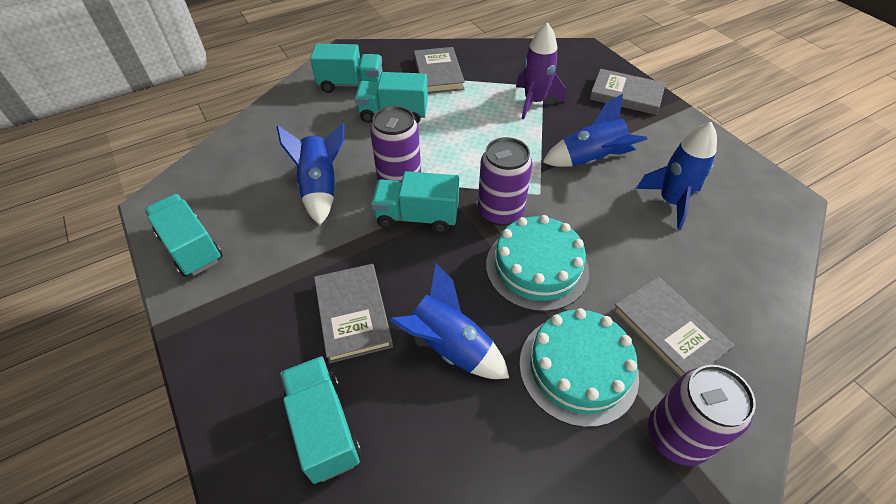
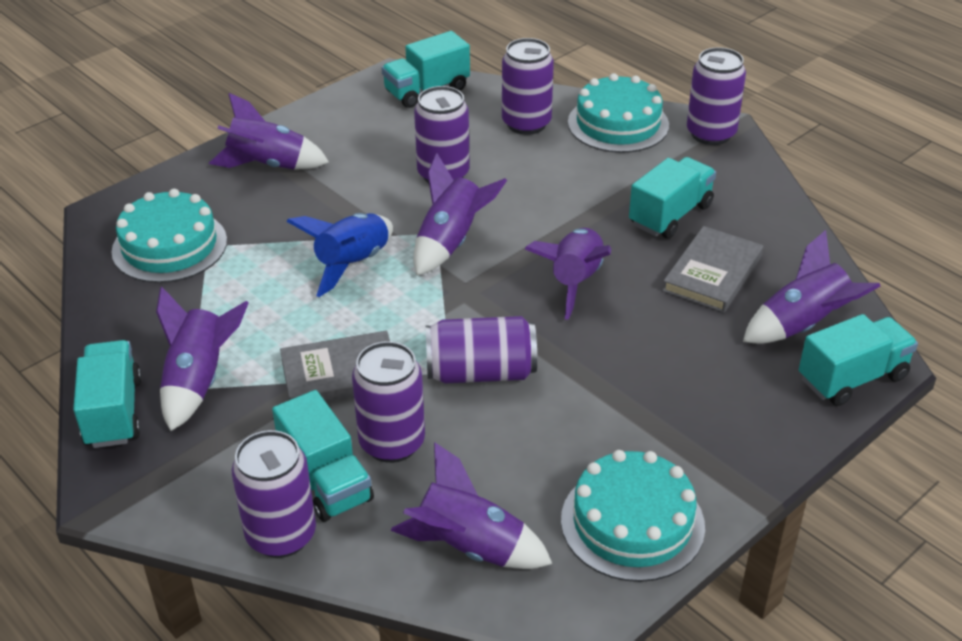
blue rocket: [277,123,344,225] [390,263,509,379] [543,94,648,167] [636,122,717,230] = 4 -> [286,213,393,297] = 1
grey book: [314,264,393,363] [414,47,465,94] [589,69,666,115] [612,276,735,379] = 4 -> [280,331,390,402] [662,226,763,313] = 2
purple can: [370,106,421,183] [478,137,532,226] [648,365,756,466] = 3 -> [232,430,316,558] [352,341,425,463] [414,86,470,183] [426,316,537,383] [502,38,554,135] [687,47,746,145] = 6
purple rocket: [516,22,566,119] = 1 -> [156,287,248,431] [209,93,329,169] [391,443,552,569] [413,153,507,276] [525,228,611,320] [743,230,880,344] = 6
turquoise cake: [486,215,589,312] [519,308,639,427] = 2 -> [112,189,227,283] [561,450,705,582] [568,73,669,153] = 3

